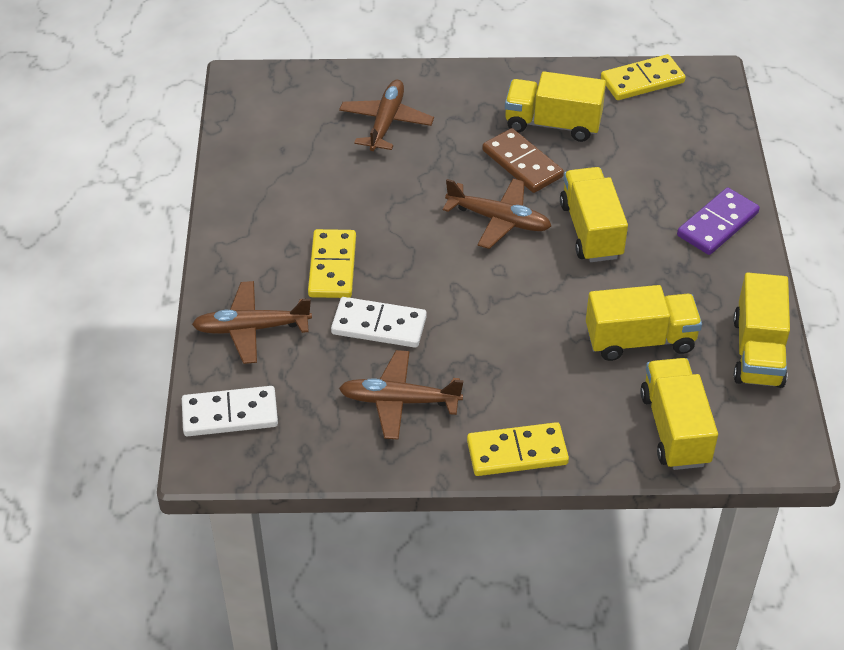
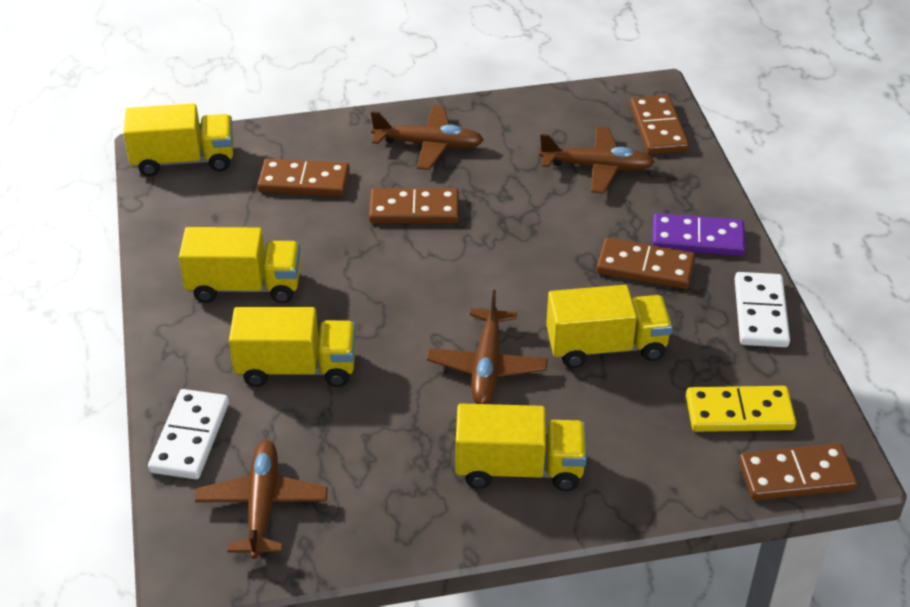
brown domino: [482,128,564,193] = 1 -> [257,159,350,197] [369,188,459,224] [596,237,695,289] [630,95,689,155] [739,443,857,500] = 5
yellow domino: [308,229,356,298] [467,422,569,476] [601,54,686,100] = 3 -> [686,386,796,432] = 1

